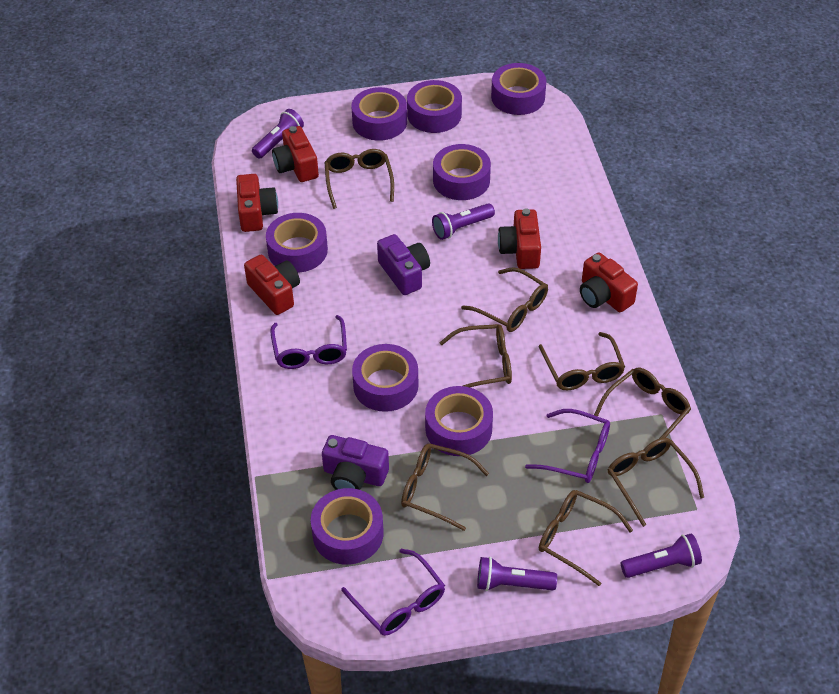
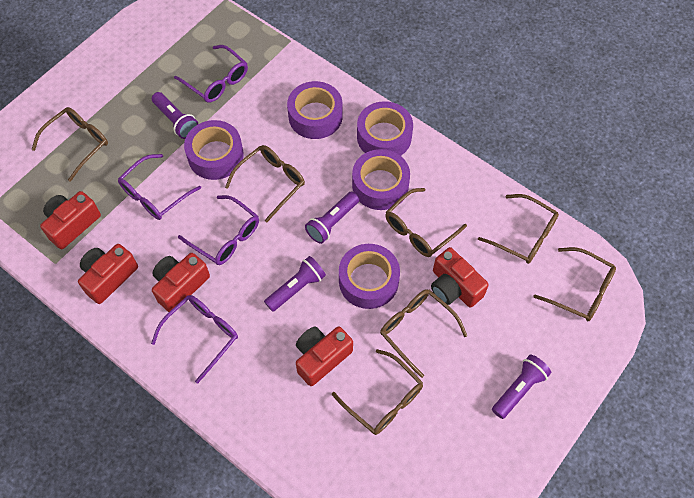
brown glasses: [324,149,394,209] [401,443,489,531] [439,324,512,387] [461,267,548,332] [538,332,625,390] [539,490,633,586] [594,368,691,439] [608,438,704,527] = 8 -> [31,107,108,182] [225,145,305,222] [332,349,423,435] [380,289,467,378] [385,188,467,257] [478,194,559,264] [533,247,616,321] = 7
purple camera: [322,435,389,490] [377,234,430,295] = 2 -> none = 0
purple glasses: [270,315,347,369] [341,549,445,636] [525,409,610,483] = 3 -> [118,154,201,220] [151,295,238,383] [174,45,248,103] [178,195,259,265] = 4
purple tape: [266,213,328,273] [311,488,384,565] [352,87,407,141] [352,344,418,412] [407,80,462,133] [425,386,493,456] [433,144,491,200] [491,63,546,115] = 8 -> [184,120,244,180] [287,81,343,139] [339,244,400,309] [352,149,410,210] [357,101,413,156] = 5

